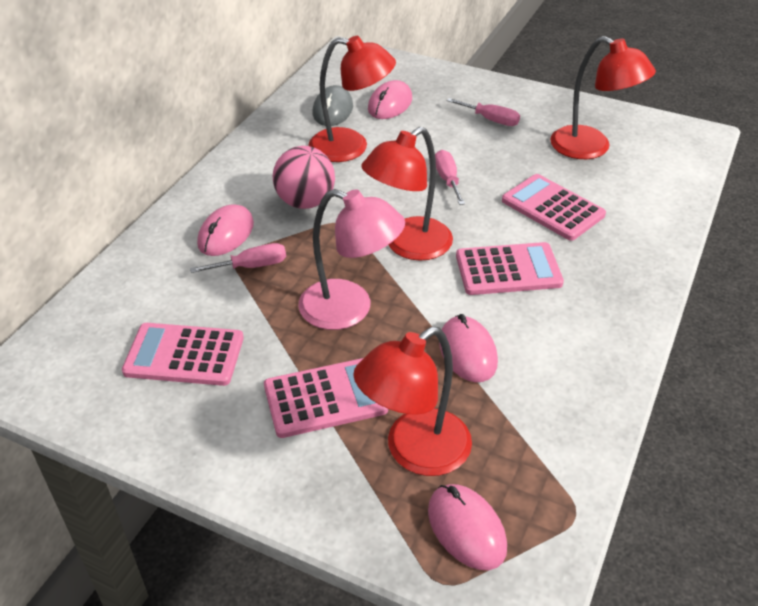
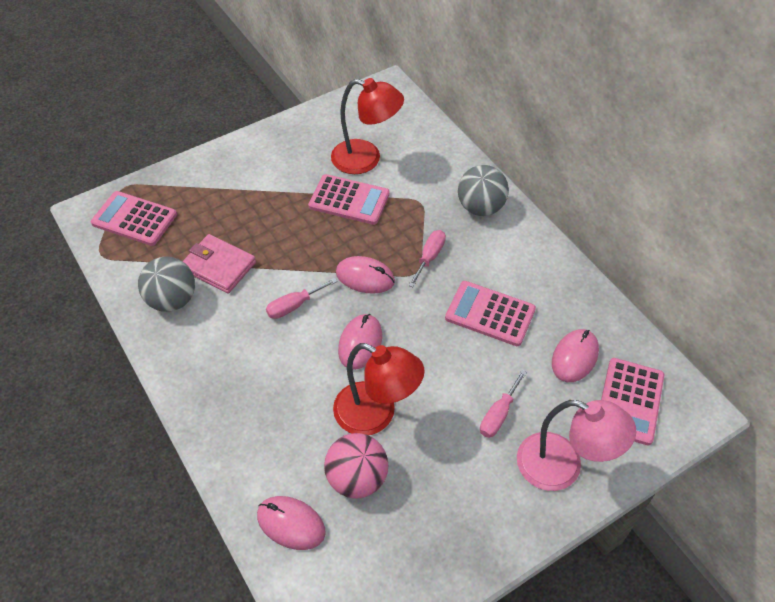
grey ball: none = 0 -> [138,256,195,312] [458,165,509,216] = 2
grey mouse: [313,85,353,126] = 1 -> none = 0
pink wallet: none = 0 -> [183,234,256,294] = 1
red lamp: [308,36,396,162] [353,327,472,476] [361,127,453,261] [550,36,656,159] = 4 -> [331,78,404,174] [333,343,424,435] = 2

